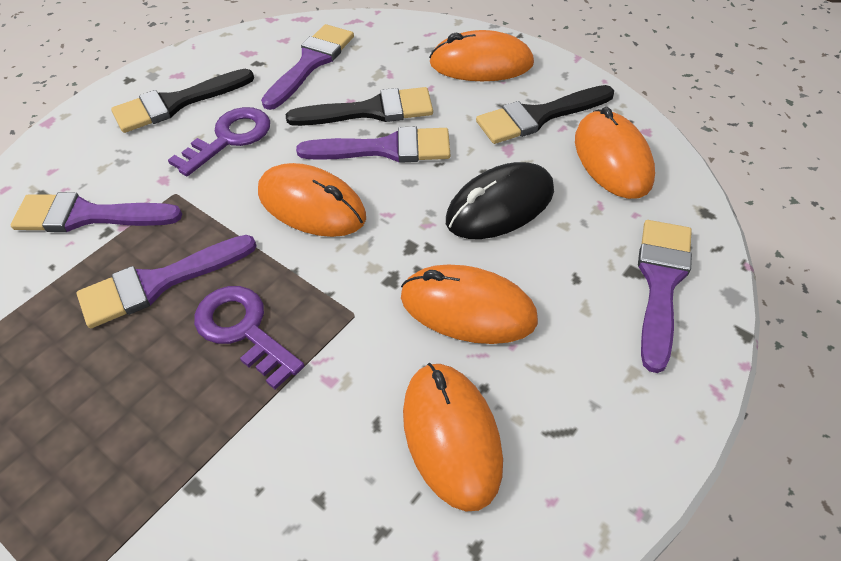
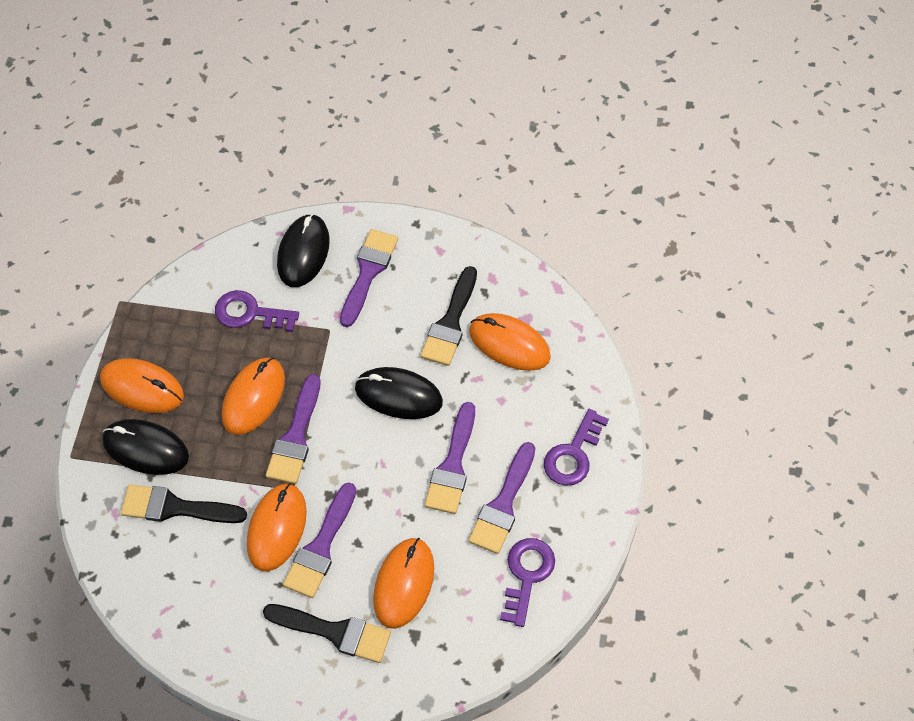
black mouse: [446,162,554,239] = 1 -> [102,419,189,475] [277,214,330,287] [355,367,443,419] = 3
purple key: [168,107,270,176] [194,286,305,390] = 2 -> [215,290,299,332] [500,538,555,627] [544,409,609,486] = 3

